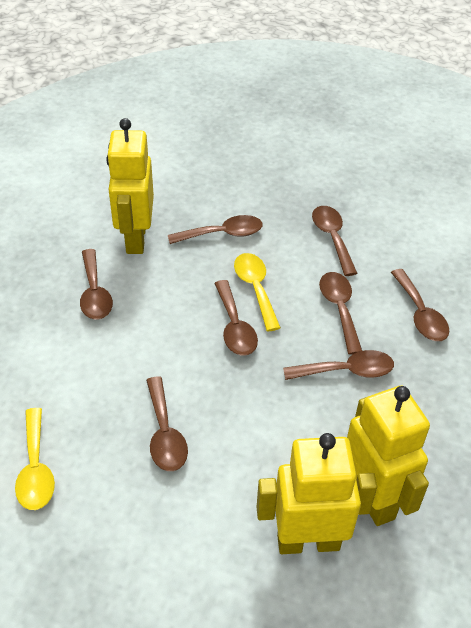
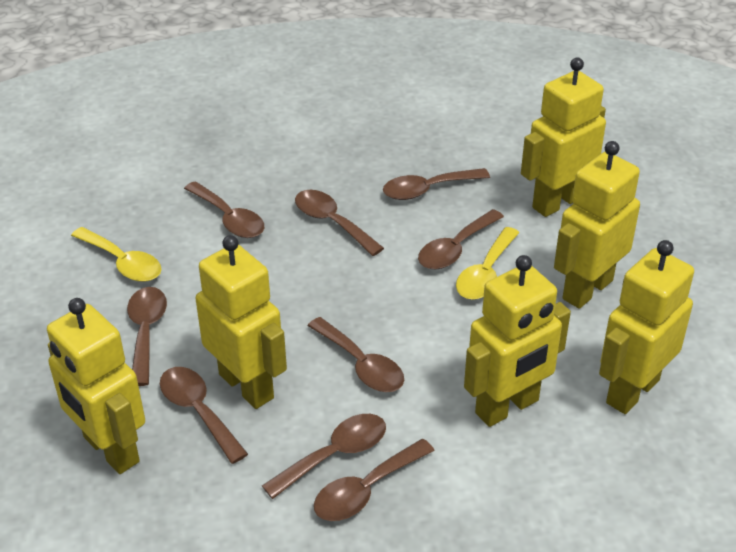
brown spoon: [80,249,113,319] [146,377,188,471] [168,215,263,244] [214,280,258,356] [283,350,394,380] [312,206,357,276] [319,272,362,355] [391,269,449,341] = 8 -> [127,287,167,386] [160,367,248,464] [184,181,264,238] [262,414,386,499] [295,190,384,256] [308,317,404,392] [314,439,435,521] [383,168,490,200] [418,209,504,269] = 9
yellow robot: [106,118,154,254] [257,433,377,554] [347,386,430,526] = 3 -> [47,298,145,474] [195,235,287,409] [464,255,571,427] [521,57,606,217] [554,141,640,309] [599,240,694,414] = 6

